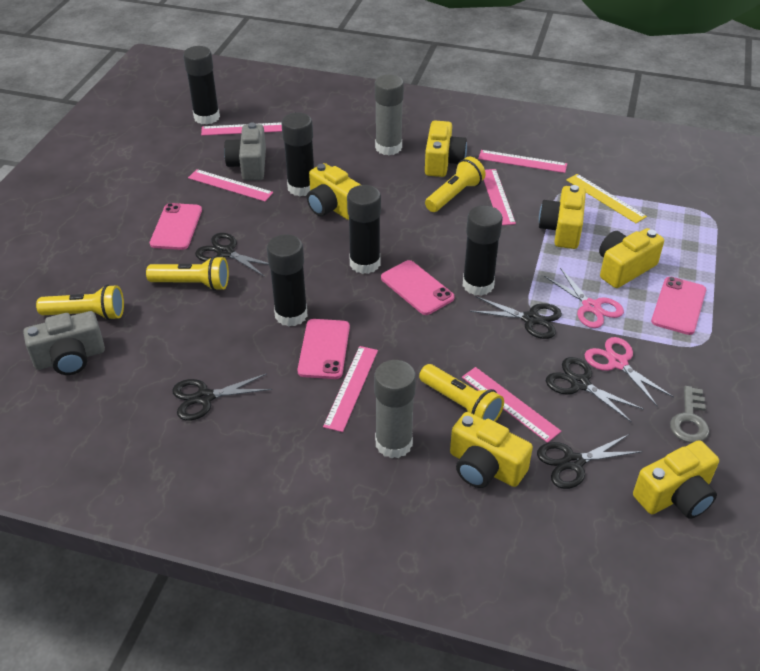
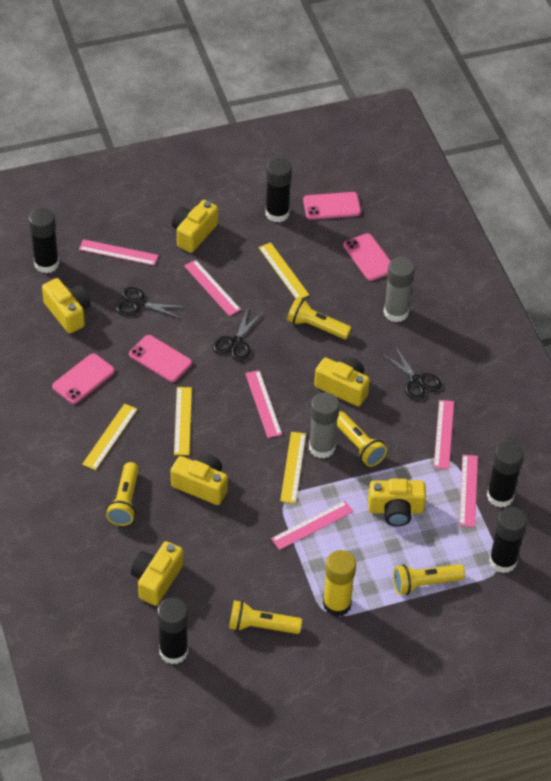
black scissors: [172,374,272,421] [195,233,269,277] [469,296,562,339] [537,434,643,489] [546,357,644,423] = 5 -> [115,287,186,319] [212,308,263,361] [381,346,442,401] = 3
grey camera: [23,311,105,375] [224,123,266,181] = 2 -> none = 0
grey key: [670,386,709,443] = 1 -> none = 0
pink scissors: [544,268,624,328] [585,337,674,407] = 2 -> none = 0
yellow flashlight: [36,285,124,320] [146,256,229,291] [419,364,504,422] [425,156,486,212] = 4 -> [106,462,139,526] [229,600,302,634] [287,297,352,339] [337,411,387,467] [393,564,465,595] = 5
yellow glue stick: none = 0 -> [323,550,356,617] = 1
yellow ruler: [566,174,647,223] = 1 -> [82,403,138,470] [174,387,192,455] [259,242,309,299] [280,432,306,503] = 4

